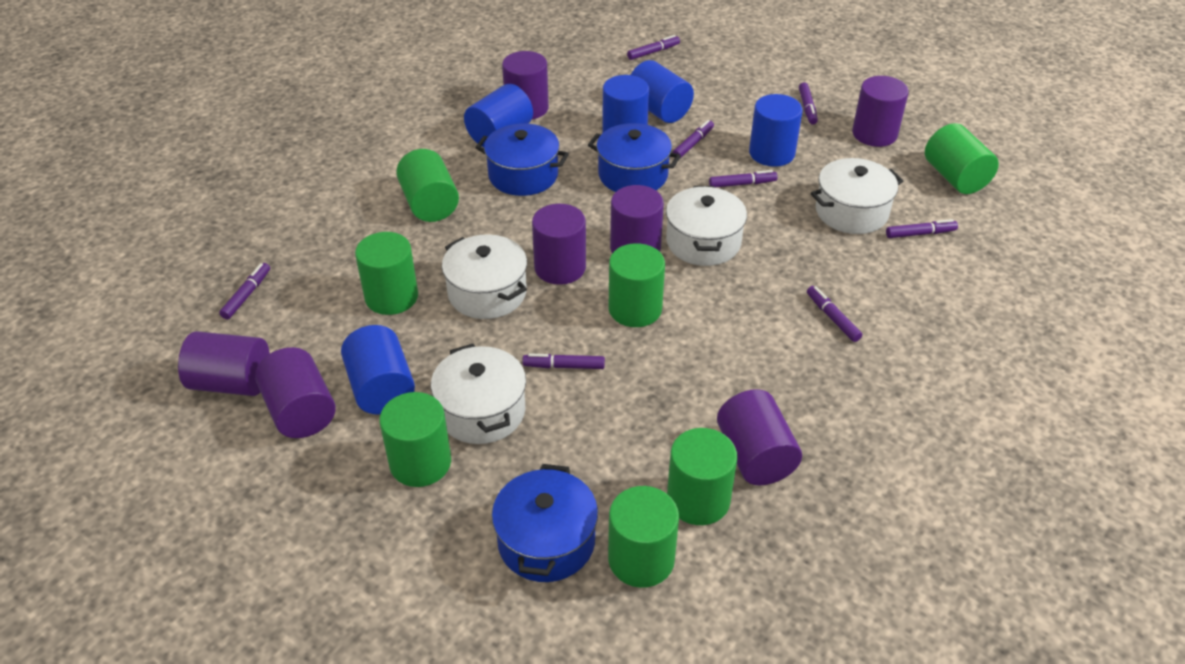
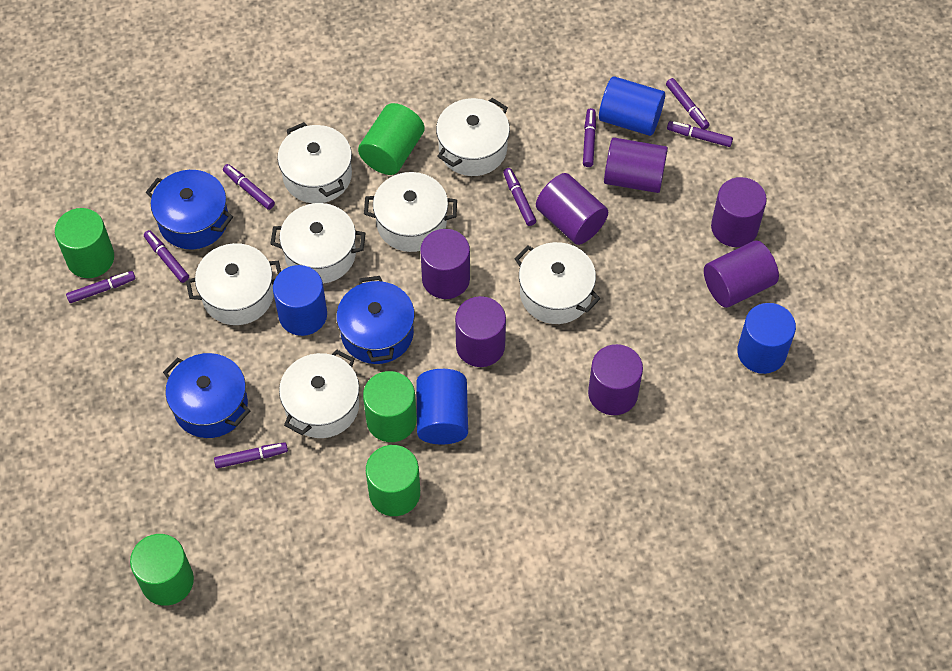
blue cylinder: [341,325,415,414] [464,84,533,147] [602,75,649,132] [631,60,694,123] [749,94,803,167] = 5 -> [273,265,327,336] [416,369,468,445] [599,76,665,136] [737,303,796,374] = 4
green cylinder: [355,232,418,315] [379,392,451,487] [396,149,459,222] [608,243,665,327] [608,486,679,588] [667,428,738,525] [925,123,999,194] = 7 -> [55,208,114,278] [130,534,194,606] [358,103,425,175] [363,371,417,442] [366,445,420,516] = 5
white pot: [431,344,526,444] [442,234,527,319] [666,186,747,266] [811,158,903,234] = 4 -> [186,243,281,325] [270,203,366,284] [277,122,352,203] [279,349,359,438] [364,172,457,252] [436,98,510,176] [515,242,600,324] = 7

